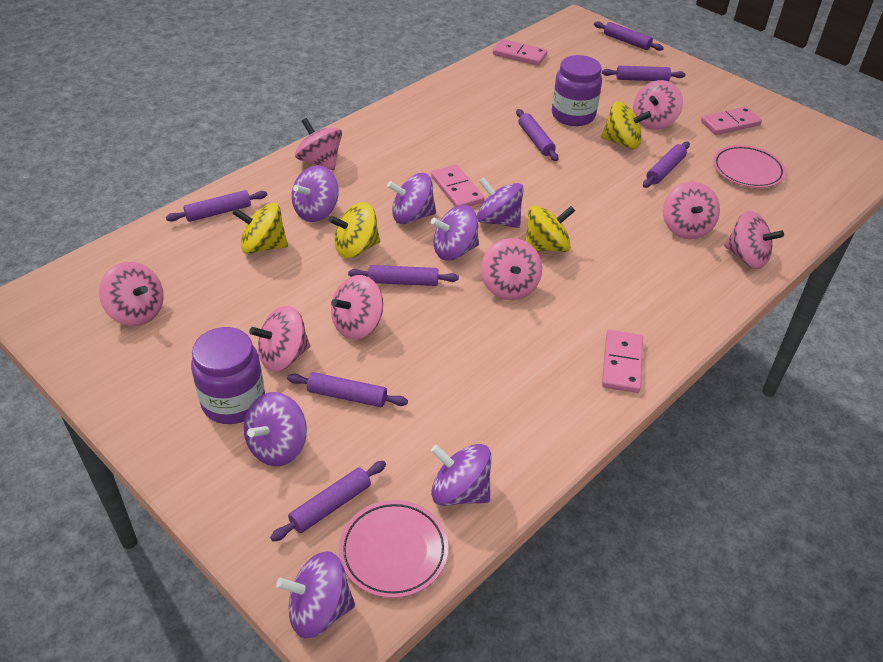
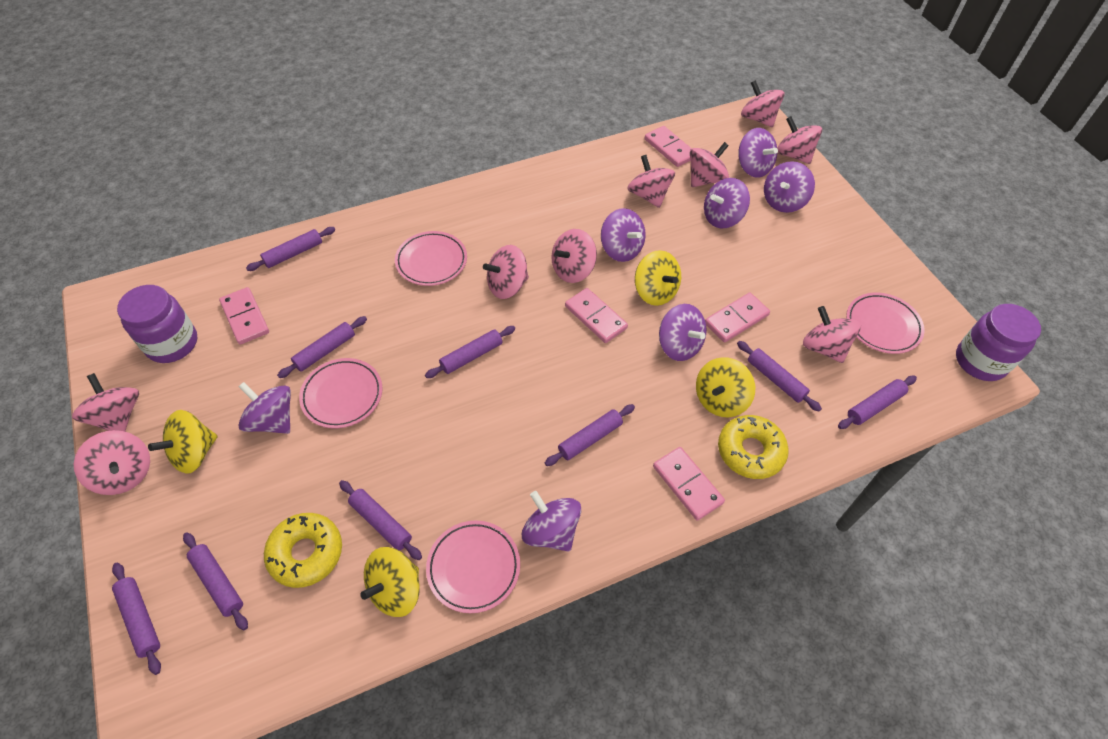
pink domino: [431,165,484,207] [493,39,547,66] [602,330,643,393] [701,107,762,135] = 4 -> [219,287,269,345] [565,288,628,343] [645,126,692,167] [653,447,725,521] [705,293,770,342] = 5
pink plate: [339,500,449,598] [713,145,786,188] = 2 -> [299,358,382,428] [395,231,467,286] [426,521,520,613] [846,293,924,354] = 4
pink spinning top: [99,262,164,326] [249,306,310,372] [295,118,342,170] [331,275,383,340] [481,238,542,300] [633,80,683,130] [663,182,720,239] [725,211,784,269] = 8 -> [72,373,139,431] [74,430,150,495] [483,245,529,299] [551,229,597,283] [627,155,675,208] [690,142,729,187] [741,80,784,127] [777,116,822,164] [803,306,861,363] = 9
purple rolling pin: [166,190,267,222] [270,461,386,542] [287,372,408,407] [348,265,459,286] [516,109,558,161] [594,21,664,51] [602,66,685,81] [643,142,690,188] = 8 -> [112,562,161,675] [183,532,248,630] [246,227,335,271] [277,316,367,378] [339,480,422,560] [425,326,515,378] [545,404,635,466] [737,341,822,412] [838,376,917,429] = 9
yellow donut: none = 0 -> [264,513,342,588] [718,415,789,479] = 2

